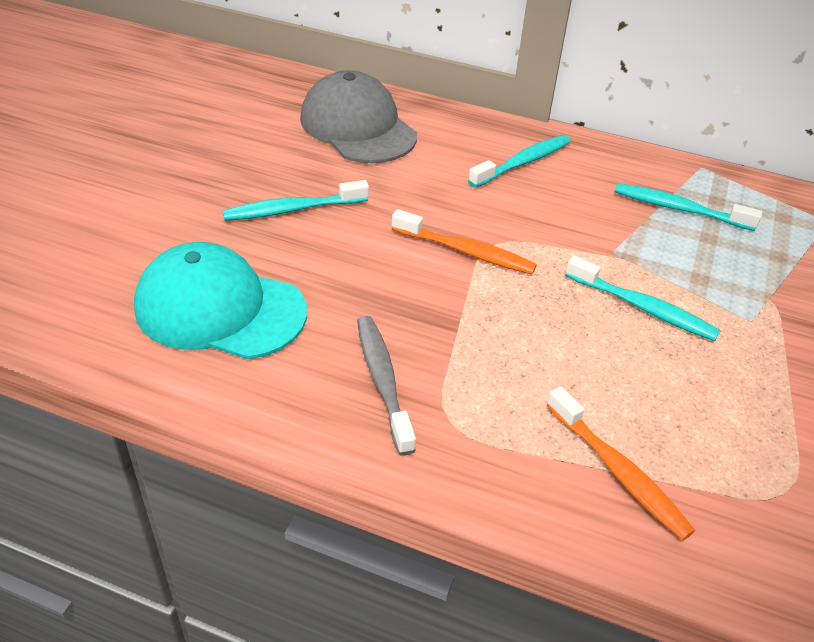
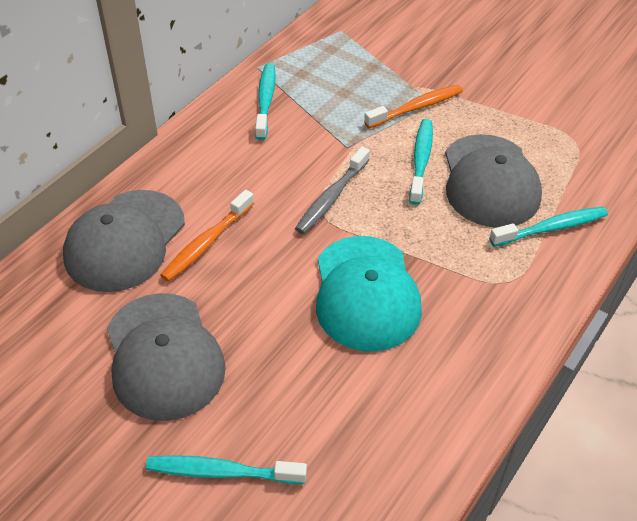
grey cap: [300,70,417,163] = 1 -> [63,190,185,292] [107,293,226,421] [445,134,542,227] = 3

